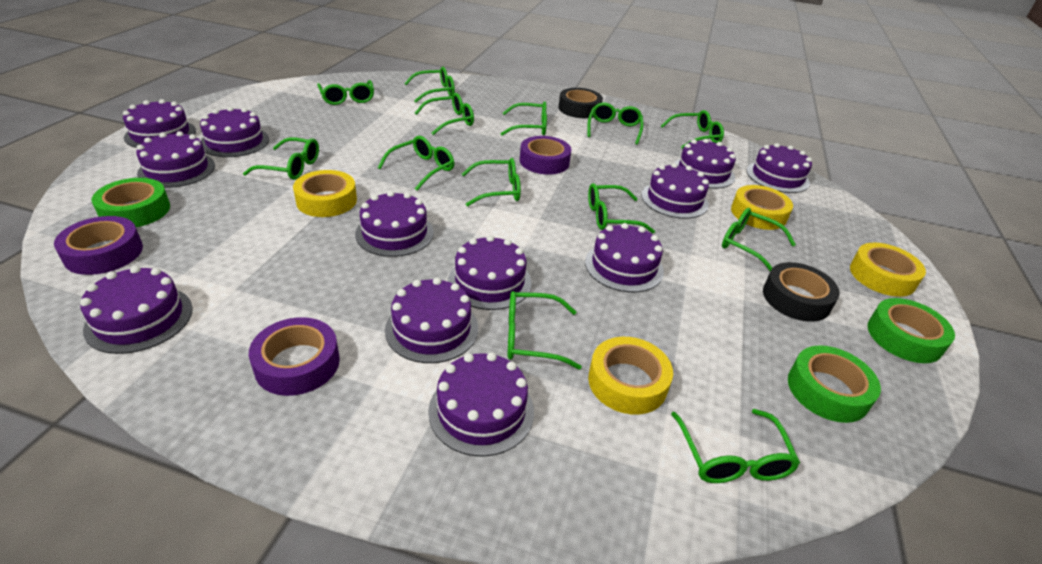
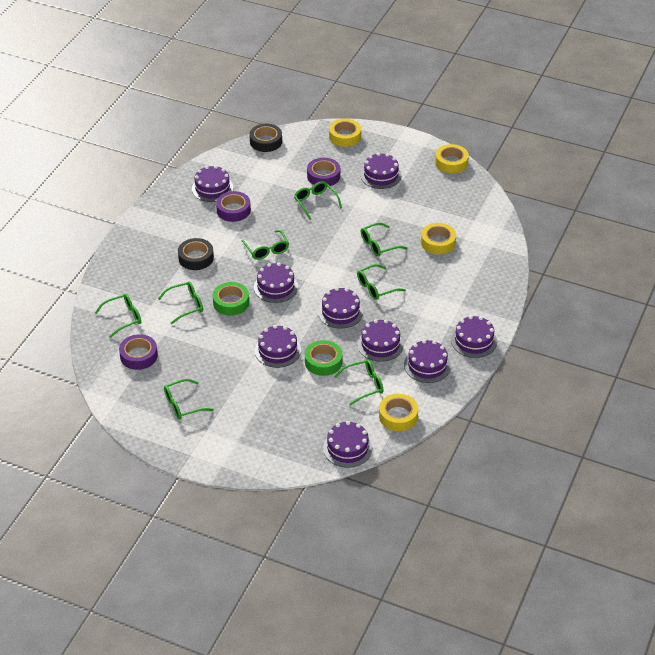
green glasses: [243,137,319,180] [317,80,374,105] [378,136,454,190] [404,67,455,103] [415,93,474,135] [462,158,521,206] [501,102,547,136] [508,291,582,370] [588,103,644,145] [588,183,655,233] [661,110,724,149] [671,409,800,483] [722,208,796,271] = 13 -> [95,294,141,338] [158,281,203,324] [164,379,214,419] [242,230,289,260] [294,181,342,220] [335,360,384,406] [357,264,406,300] [361,223,407,256] = 8
green tape: [91,178,170,227] [788,345,881,423] [868,298,955,363] = 3 -> [213,282,249,316] [305,340,342,376] = 2
purple cake: [80,266,193,354] [123,99,196,148] [136,131,215,188] [200,107,269,157] [355,191,434,257] [385,277,478,363] [428,352,534,457] [448,235,532,310] [585,223,664,292] [641,163,709,219] [675,139,736,189] [747,143,812,193] = 12 -> [192,165,233,202] [254,262,298,303] [255,325,301,368] [318,287,363,328] [323,421,372,468] [357,319,404,362] [360,153,402,189] [404,340,451,383] [451,316,497,358] = 9

